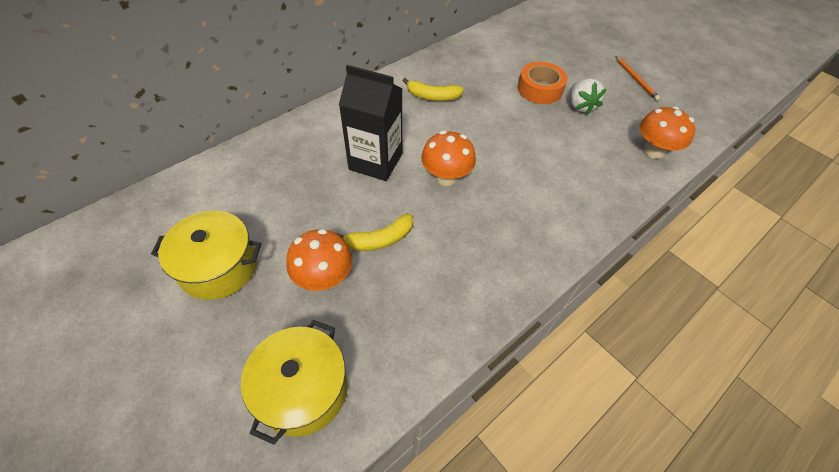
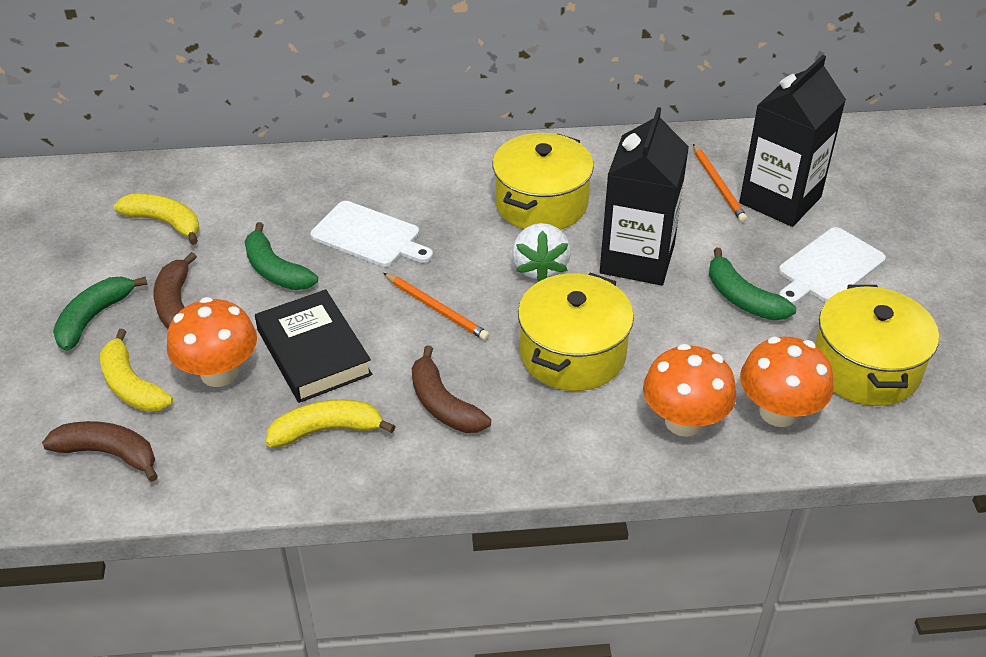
black book: none = 0 -> [255,289,372,403] = 1
black carton: [339,65,403,181] = 1 -> [600,107,689,285] [739,55,846,227] = 2
brown banana: none = 0 -> [42,421,158,482] [153,252,197,329] [412,345,491,433] = 3
green banana: none = 0 -> [53,277,148,351] [245,222,318,290] [709,248,796,320] = 3
orange pencil: [615,56,660,101] = 1 -> [383,273,490,340] [693,144,747,222] = 2
orange tape: [517,62,568,104] = 1 -> none = 0
white cutting board: none = 0 -> [310,201,433,267] [779,227,886,305] = 2
yellow banana: [336,213,413,251] [402,78,464,101] = 2 -> [100,329,173,412] [114,194,199,245] [266,400,395,447] = 3
yellow pot: [151,211,261,300] [241,320,348,445] = 2 -> [493,133,594,230] [518,273,634,391] [815,285,939,406] = 3

